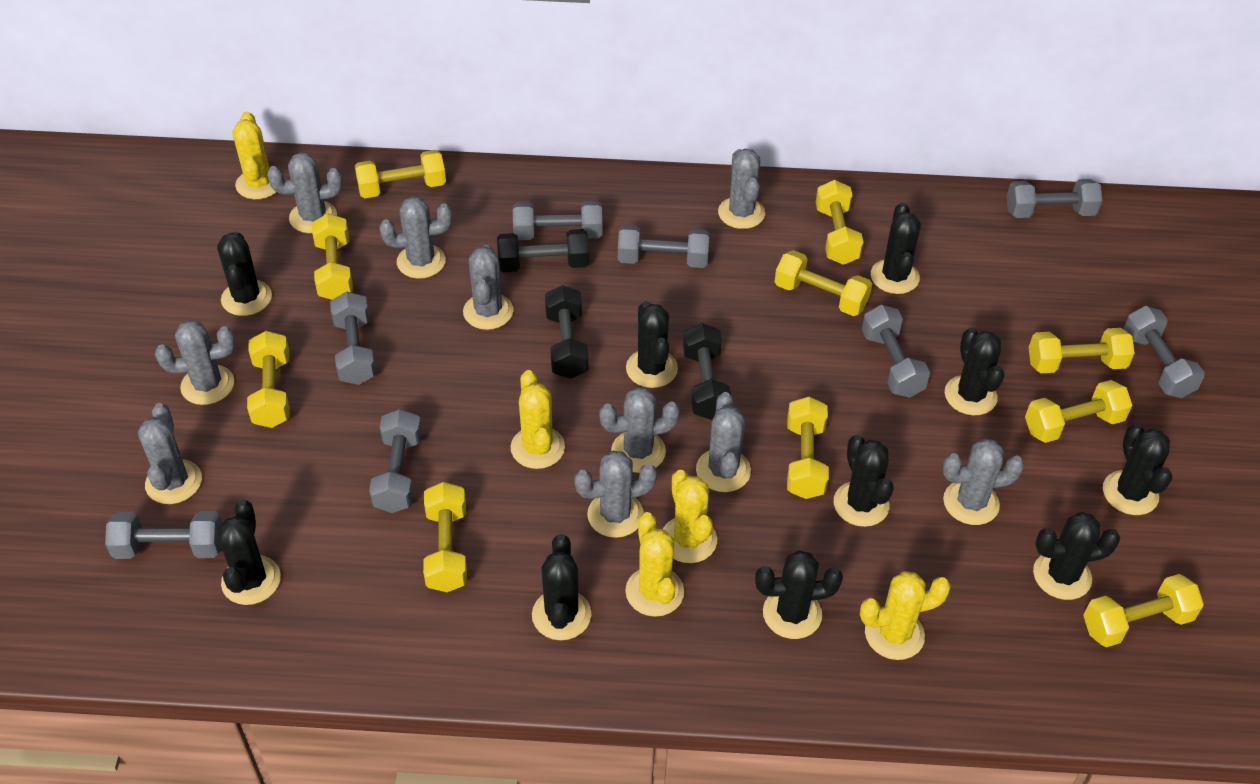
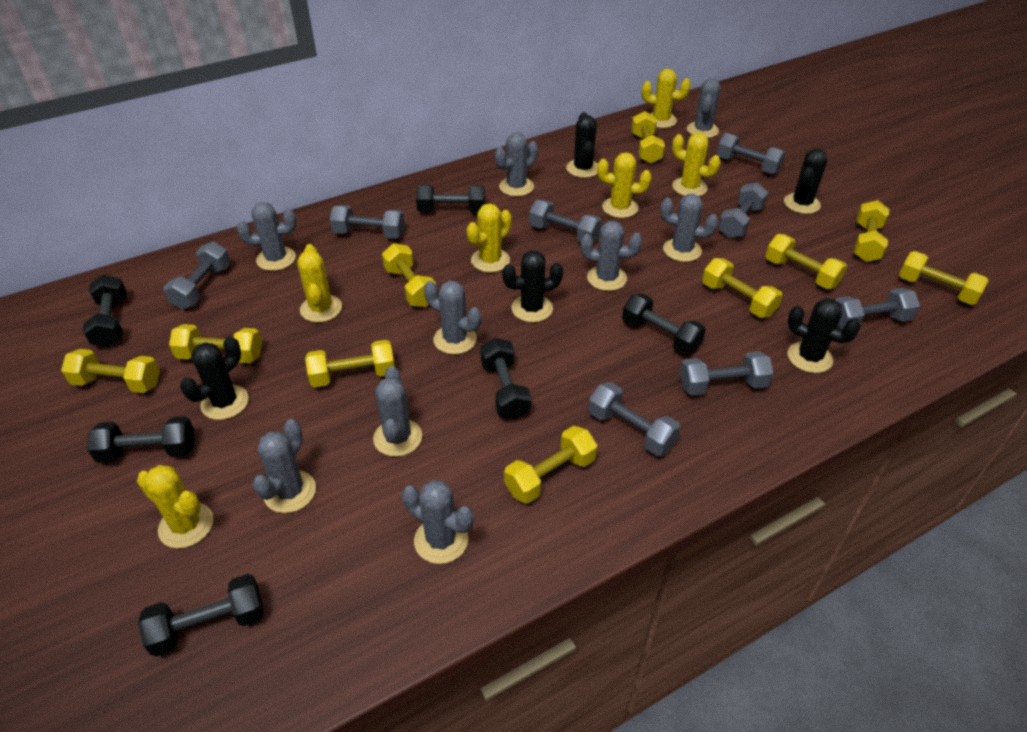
black cactus: [217,232,272,316] [217,500,281,605] [532,534,592,640] [626,301,678,388] [755,550,843,639] [834,434,894,527] [871,202,921,294] [945,328,1004,415] [1033,512,1120,600] [1103,423,1172,515] = 10 -> [180,336,249,420] [502,250,563,322] [566,112,598,178] [784,149,827,214] [787,298,861,373] = 5
black dumbbell: [497,229,589,272] [545,285,589,379] [683,323,731,420] = 3 -> [82,275,127,348] [87,416,194,463] [138,574,264,656] [416,185,485,213] [480,338,531,420] [622,293,706,355] = 6
grey cactus: [138,403,202,504] [155,320,235,405] [267,152,342,233] [379,196,452,279] [463,245,514,330] [574,451,657,538] [599,387,680,473] [696,392,751,492] [718,149,765,229] [942,438,1024,525] = 10 -> [237,202,297,271] [252,419,316,513] [373,366,422,457] [402,480,473,564] [424,280,481,355] [495,132,538,197] [580,221,642,291] [660,194,718,262] [687,78,721,138] = 9
yellow cactus: [233,111,277,199] [511,370,565,469] [625,512,684,617] [663,470,717,563] [860,571,951,660] = 5 -> [137,465,213,548] [297,244,342,323] [467,204,512,273] [597,152,651,218] [642,69,691,128] [672,133,721,196] = 6

